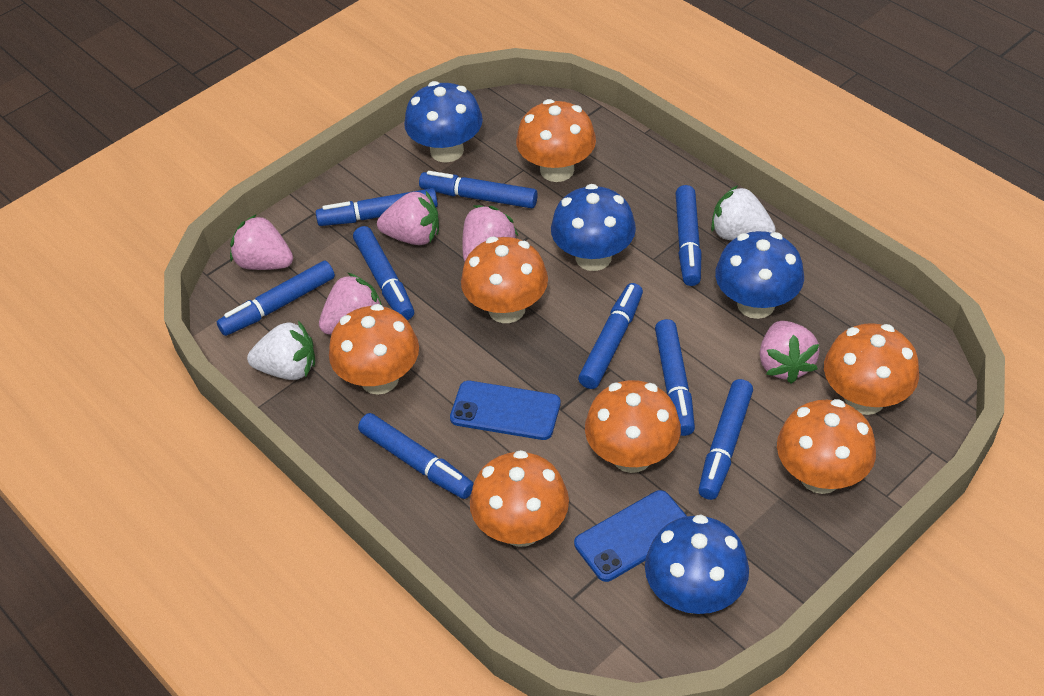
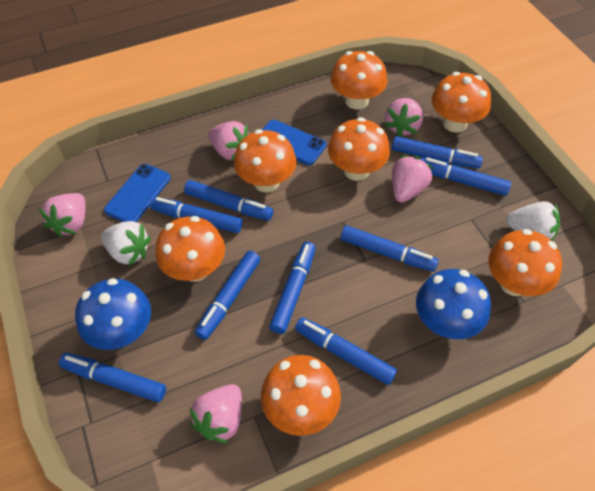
blue mushroom: [404,81,483,163] [551,184,636,271] [645,515,749,614] [715,231,804,319] = 4 -> [75,278,151,350] [416,269,491,339] = 2

